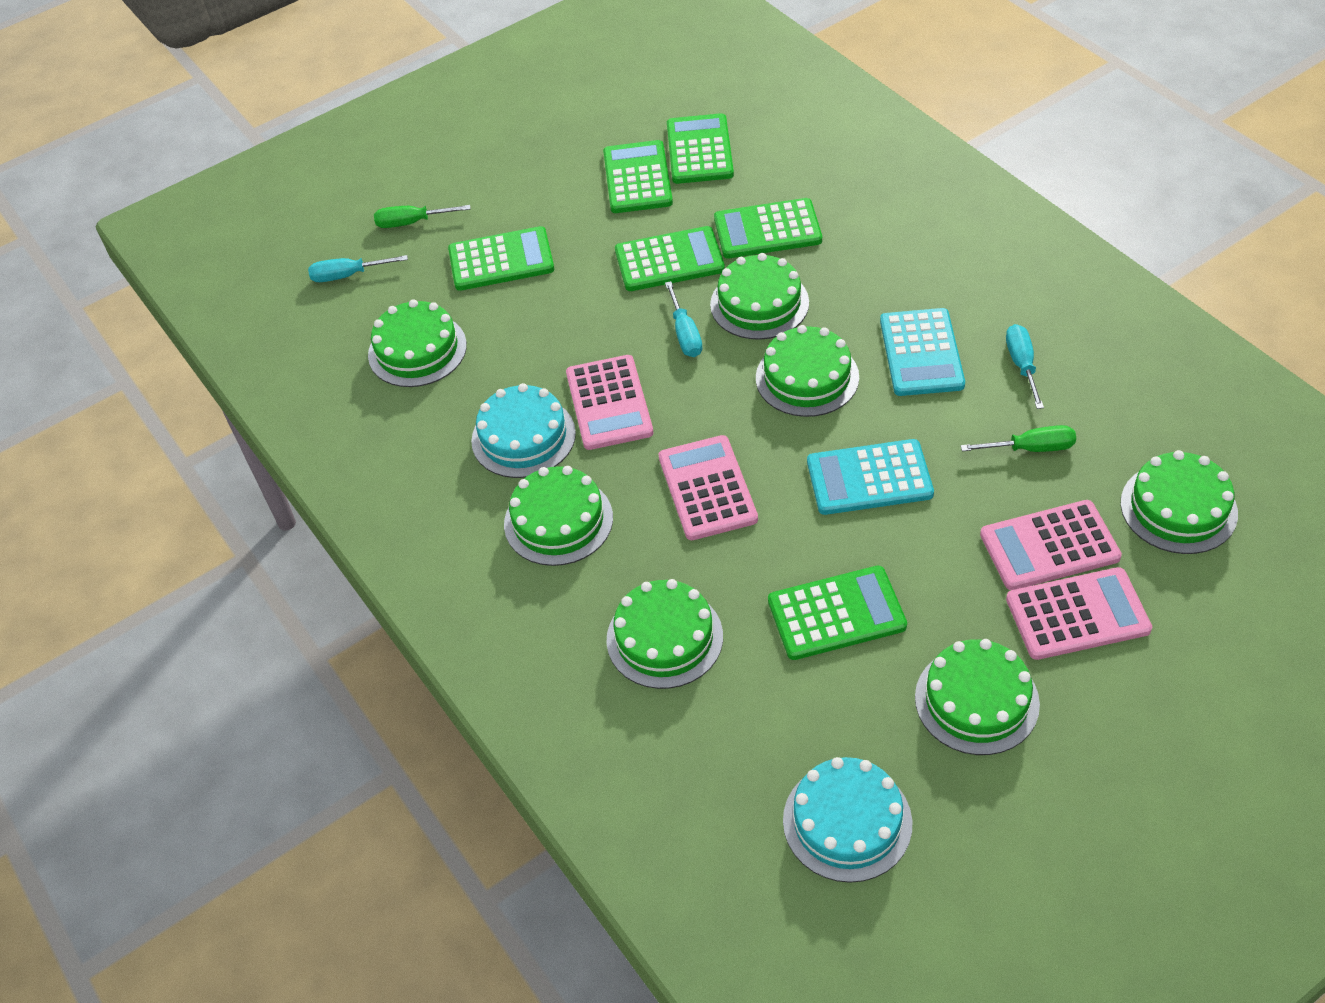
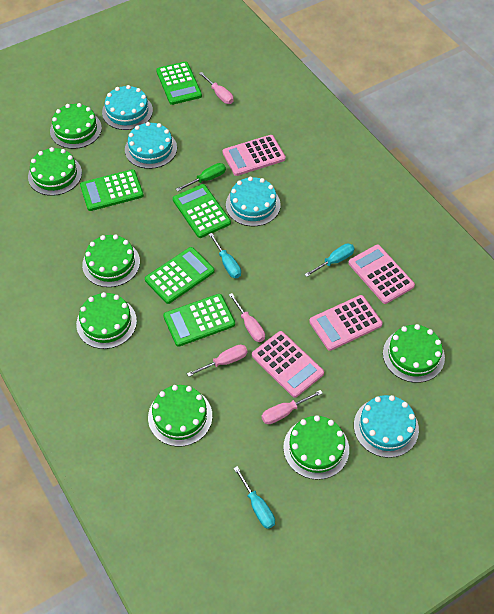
green calculator: [448,226,554,291] [603,140,673,213] [615,226,725,291] [667,113,734,184] [714,198,822,258] [768,566,907,660] = 6 -> [80,169,144,211] [145,247,215,304] [156,61,202,105] [163,294,235,347] [173,184,231,238] = 5
green screwdriver: [374,205,470,228] [961,425,1076,452] = 2 -> [176,163,226,192] = 1
pink screwdriver: none = 0 -> [187,344,248,377] [199,72,234,104] [229,293,265,342] [262,390,323,424] = 4
turquoise cake: [471,383,576,478] [783,757,912,883] = 2 -> [102,85,153,130] [125,122,177,169] [226,177,281,226] [354,395,419,458] = 4
turquoise calculator: [807,439,934,515] [880,308,965,396] = 2 -> none = 0

